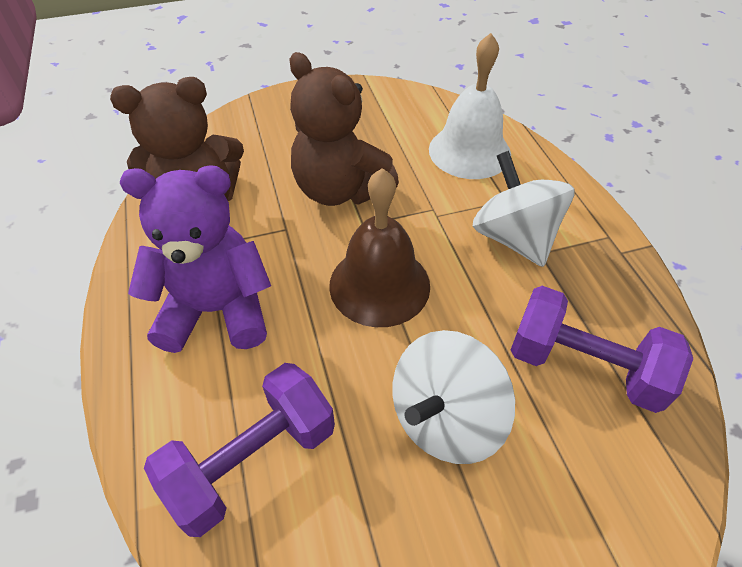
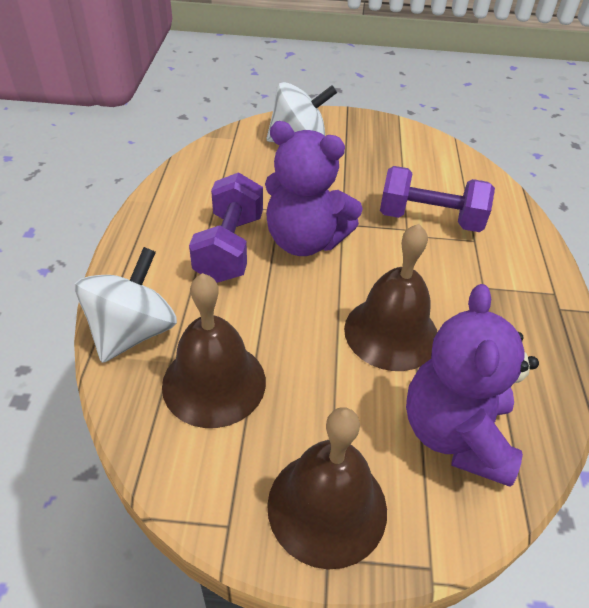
brown bell: [329,168,430,327] = 1 -> [162,273,266,428] [267,407,387,570] [344,224,437,371] = 3
brown teddy bear: [110,77,244,201] [289,52,399,206] = 2 -> none = 0
purple teddy bear: [119,165,271,353] = 1 -> [265,121,363,256] [406,284,539,487] = 2
white bell: [429,33,511,179] = 1 -> none = 0

